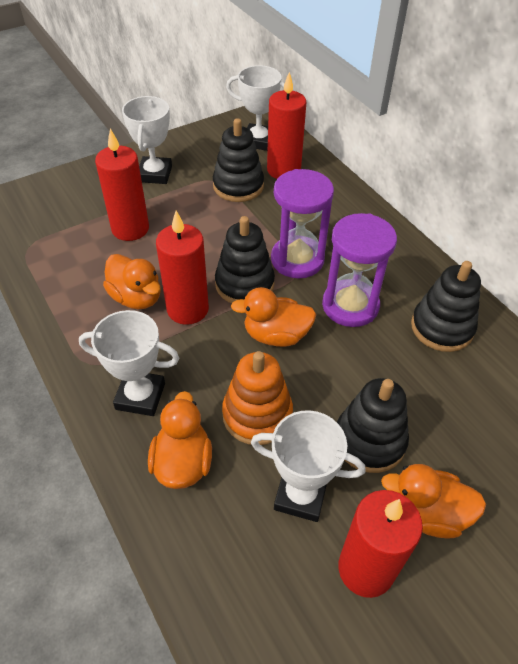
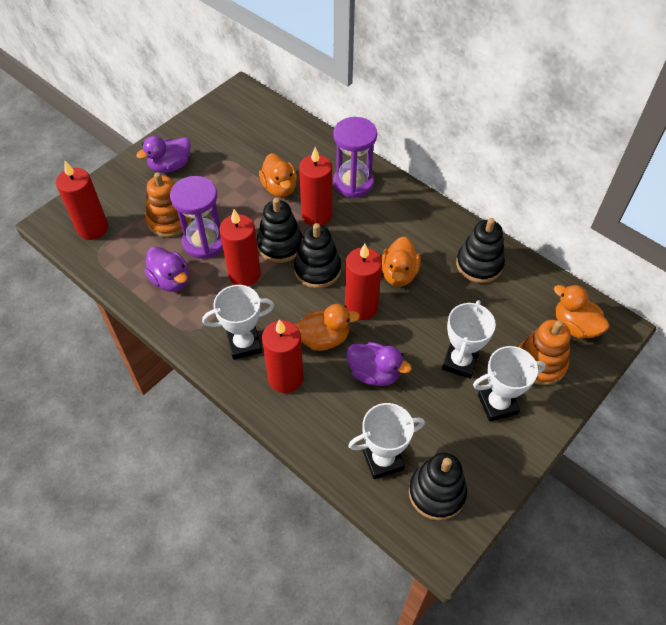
orange stacking toy: [222,351,293,445] = 1 -> [145,172,192,237] [519,320,571,385] = 2
purple duck: none = 0 -> [136,136,191,173] [144,247,189,292] [346,342,411,386] = 3
red candle: [95,129,149,241] [156,211,209,325] [267,72,306,179] [338,490,423,598] = 4 -> [56,161,108,240] [220,209,261,286] [262,319,303,393] [299,147,332,226] [345,244,382,320] = 5

